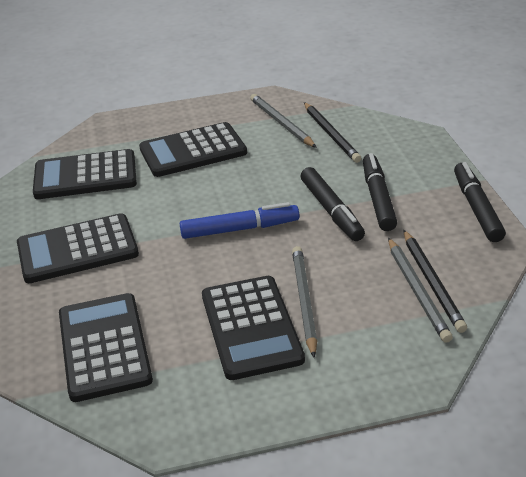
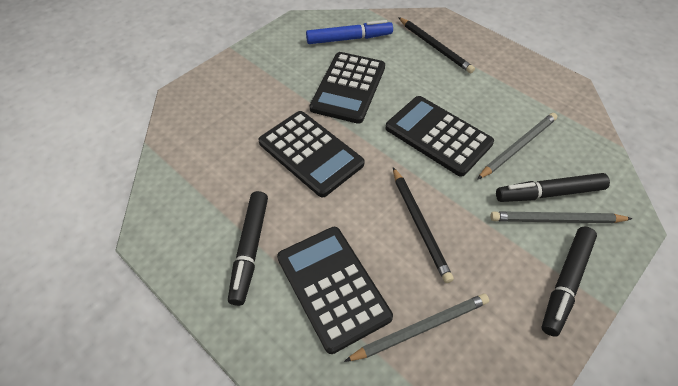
black calculator: [17,213,139,283] [33,149,137,199] [59,293,153,402] [139,122,247,177] [202,276,305,380] = 5 -> [258,111,365,197] [277,227,393,354] [310,52,385,124] [385,96,494,177] = 4

